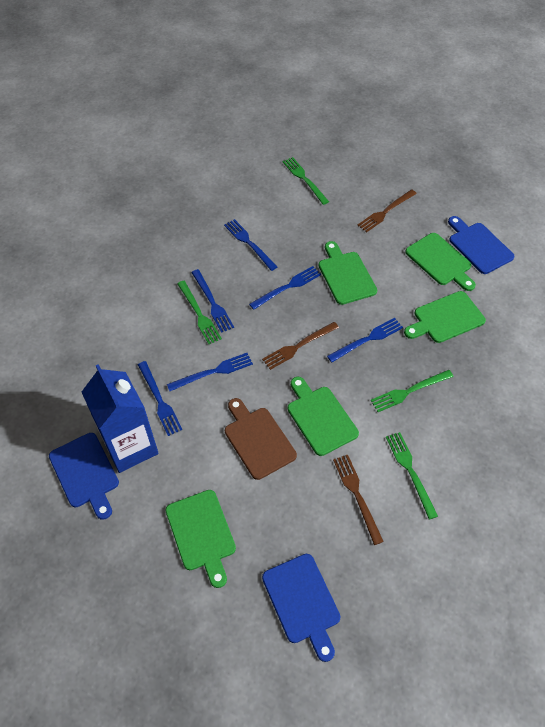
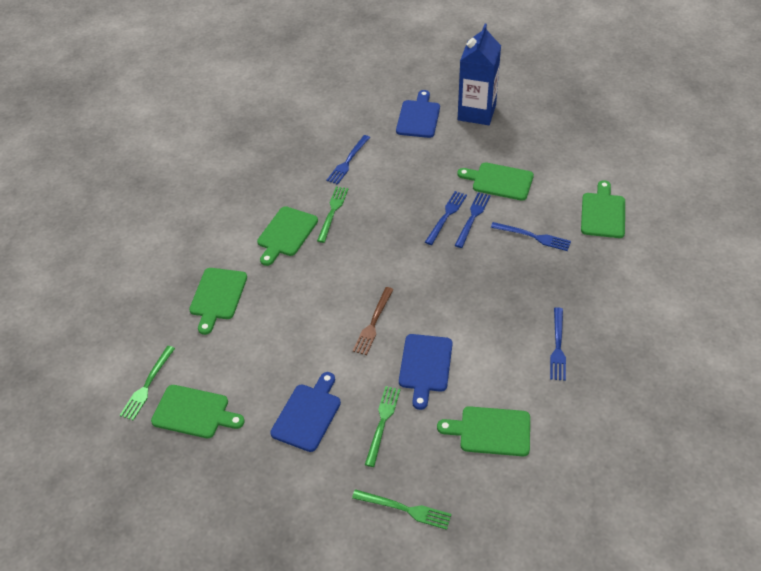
blue fork: [138,361,182,436] [167,353,253,391] [191,269,234,333] [224,219,277,271] [249,266,321,310] [327,318,403,362] = 6 -> [326,135,370,185] [425,191,467,245] [455,192,490,248] [491,222,571,251] [550,307,566,381] = 5
brown cutting board: [225,398,297,480] = 1 -> none = 0
brown fork: [262,322,339,370] [333,455,384,545] [357,189,417,232] = 3 -> [353,287,394,355] = 1
green cutting board: [166,490,236,588] [288,377,359,456] [319,241,377,305] [404,291,486,343] [405,233,476,291] = 5 -> [151,385,245,438] [189,268,247,335] [257,206,318,266] [437,406,530,456] [457,162,534,201] [581,180,625,238] = 6

